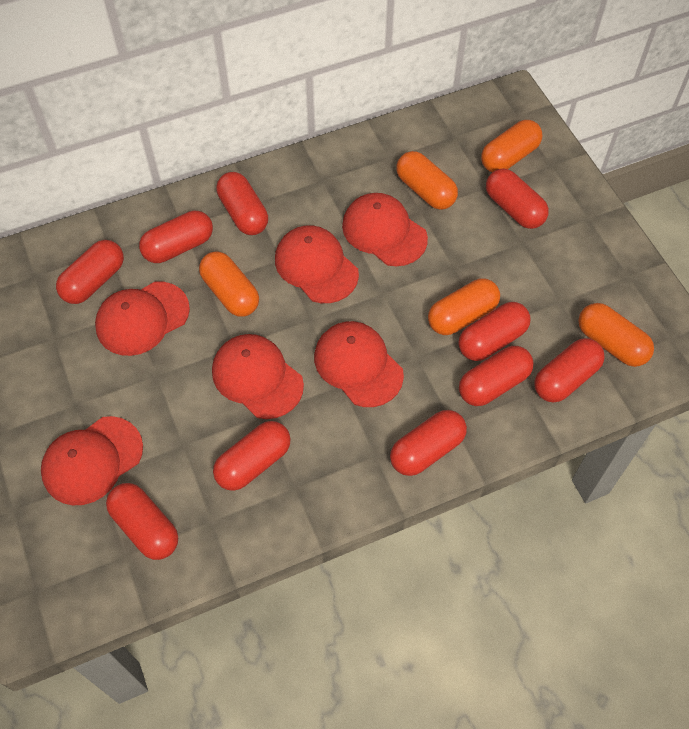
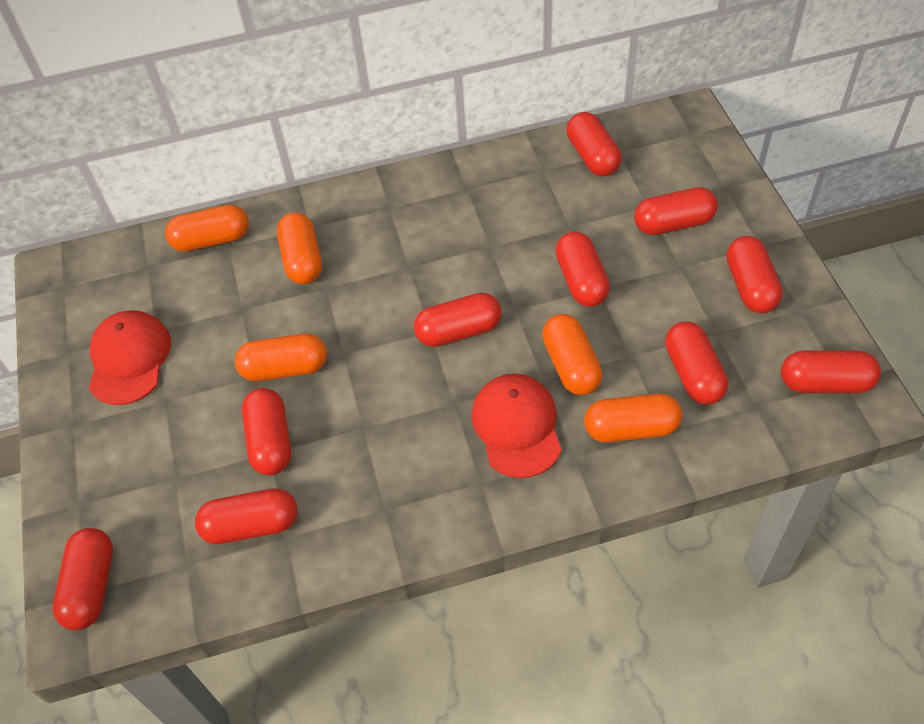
red cap: [41,416,143,505] [95,281,190,356] [212,334,304,419] [275,225,359,303] [314,321,404,407] [342,193,428,266] = 6 -> [89,311,171,405] [471,374,562,478] = 2

